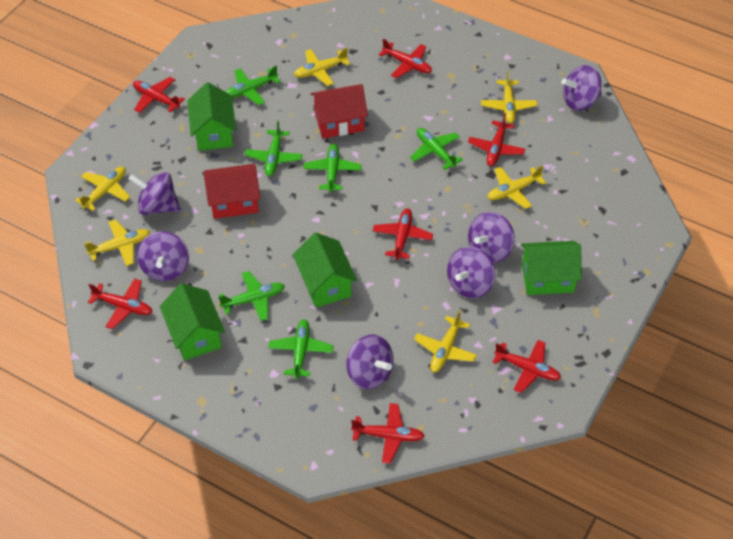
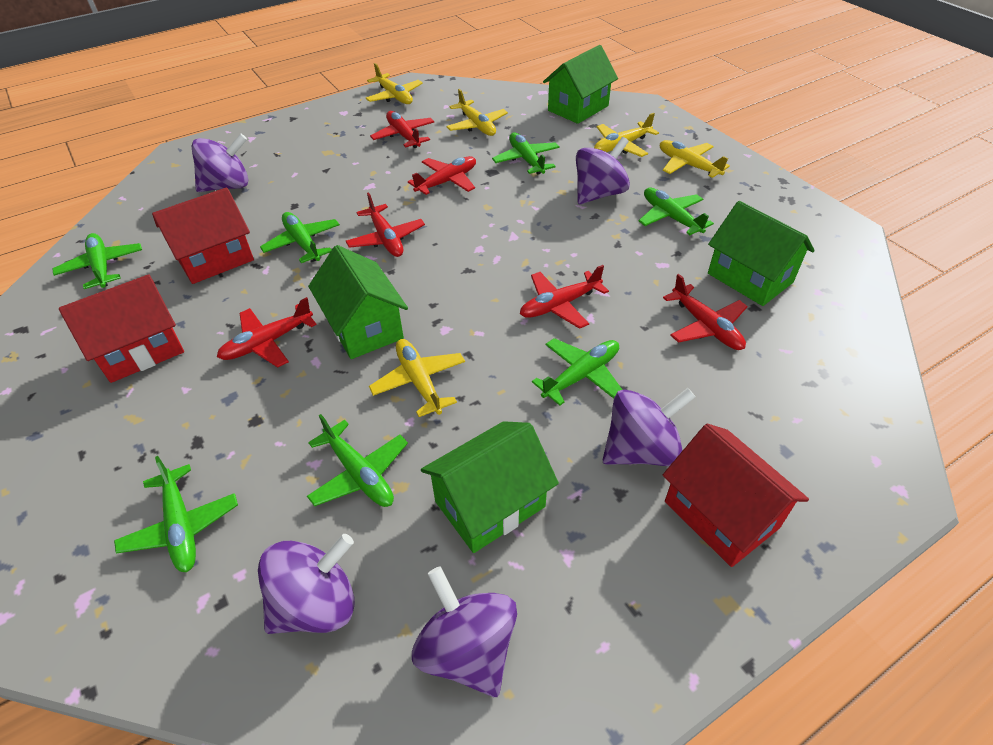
green plane: [219,271,285,321] [226,65,280,105] [245,121,303,176] [268,319,333,379] [303,144,362,192] [410,128,463,170] = 6 -> [52,233,142,289] [114,456,238,572] [260,212,340,263] [307,414,408,507] [492,133,560,175] [532,338,622,406] [639,188,714,235] = 7
purple spinning top: [128,172,181,215] [137,231,189,281] [346,334,393,389] [447,247,495,298] [468,212,515,263] [562,65,602,111] = 6 -> [192,134,249,192] [258,534,355,634] [412,566,517,697] [576,137,630,204] [602,388,695,466] = 5
red house: [204,164,260,219] [311,84,368,138] = 2 -> [59,274,184,383] [152,187,254,284] [663,423,809,567] = 3
red plane: [88,279,152,329] [133,77,185,113] [351,403,424,464] [372,208,433,260] [379,39,432,78] [468,113,525,166] [492,340,561,393] = 7 -> [217,297,317,367] [346,192,425,257] [370,111,434,148] [408,156,476,195] [520,265,609,329] [663,274,748,350] = 6
yellow plane: [75,166,130,211] [84,219,150,266] [294,48,350,86] [414,310,477,372] [481,71,537,123] [487,166,546,209] = 6 -> [366,63,423,104] [369,339,465,417] [446,89,508,136] [594,113,659,157] [660,140,730,178] = 5

